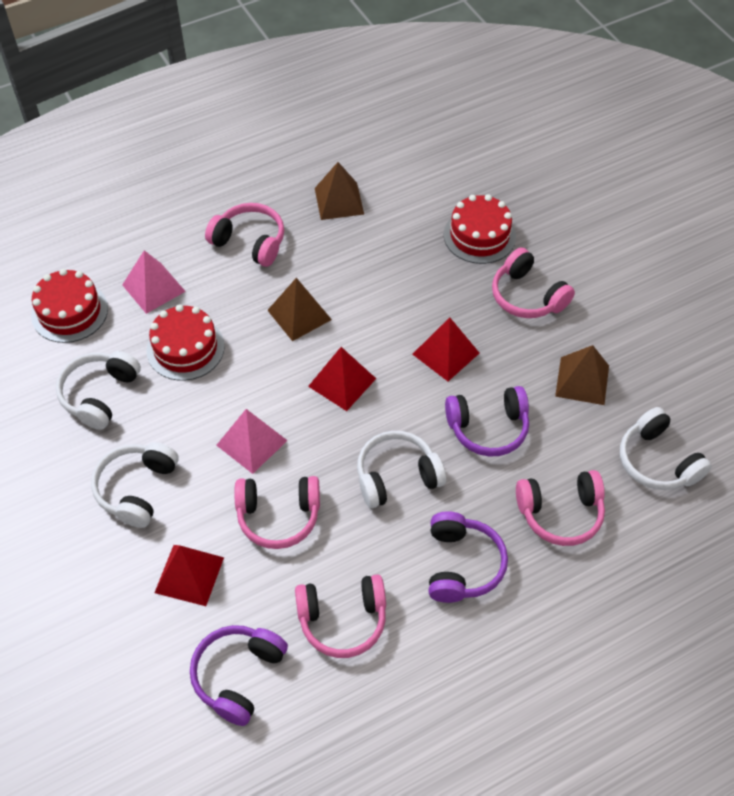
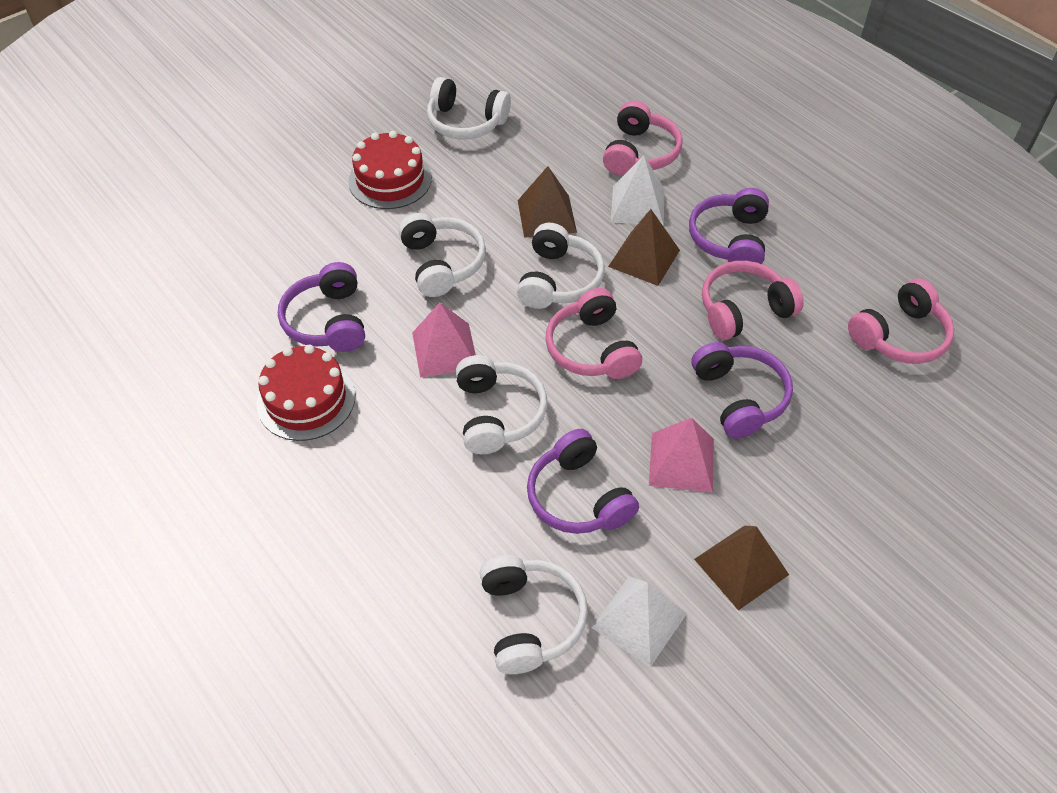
pink headphones: [205,203,284,267] [234,476,320,549] [295,574,386,658] [492,247,575,318] [516,470,605,546] = 5 -> [545,288,642,379] [603,101,683,175] [702,261,804,340] [848,278,954,364] = 4
purple headphones: [190,625,288,726] [429,511,508,603] [445,386,529,456] = 3 -> [278,262,365,352] [527,429,639,534] [689,188,769,264] [692,342,793,439] = 4
red cake: [31,269,108,343] [147,304,225,381] [444,194,516,264] = 3 -> [256,345,355,441] [348,131,432,209] = 2
red pyramid: [154,545,224,606] [308,347,376,411] [412,317,479,381] = 3 -> none = 0
white headphones: [56,351,141,430] [91,442,178,528] [357,431,446,508] [620,407,712,490] = 4 -> [399,213,486,297] [427,77,511,140] [456,355,547,454] [480,555,588,674] [517,223,605,309] = 5
white pyramid: none = 0 -> [591,576,687,667] [611,155,665,226] = 2

